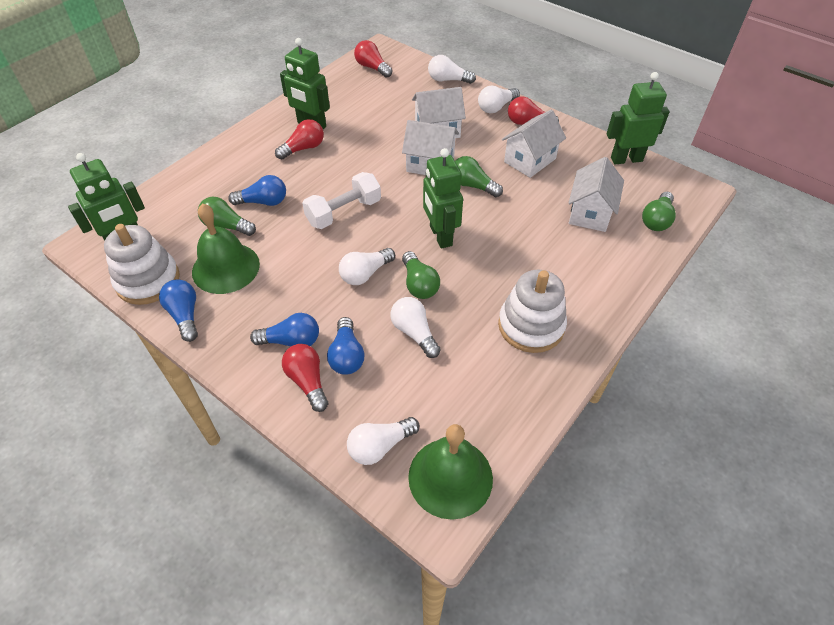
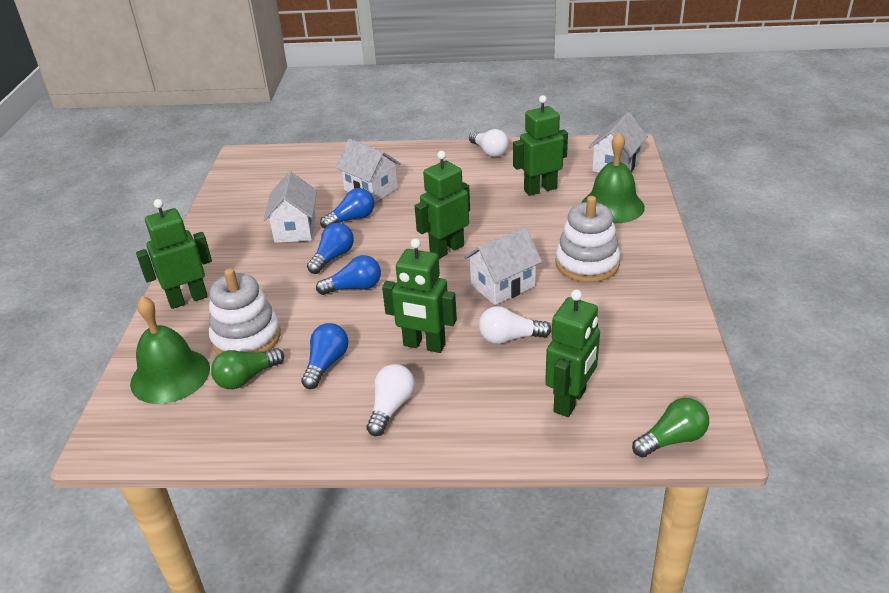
green light bulb: [198,197,256,236] [402,251,440,299] [455,156,503,197] [642,192,676,231] = 4 -> [211,348,284,389] [632,398,709,458] = 2
green robot: [68,153,145,241] [280,38,330,129] [423,148,463,249] [607,72,670,164] = 4 -> [136,199,212,309] [382,238,457,353] [415,151,470,259] [513,95,568,196] [545,290,600,417] = 5
red light bulb: [275,119,324,159] [282,344,328,412] [354,40,392,78] [508,97,559,125] = 4 -> none = 0
white dumbbell: [302,172,381,229] = 1 -> none = 0
white light bulb: [339,248,395,285] [347,417,420,465] [390,297,441,358] [428,55,476,84] [478,86,520,114] = 5 -> [367,364,415,436] [469,129,509,157] [479,306,551,344] = 3

